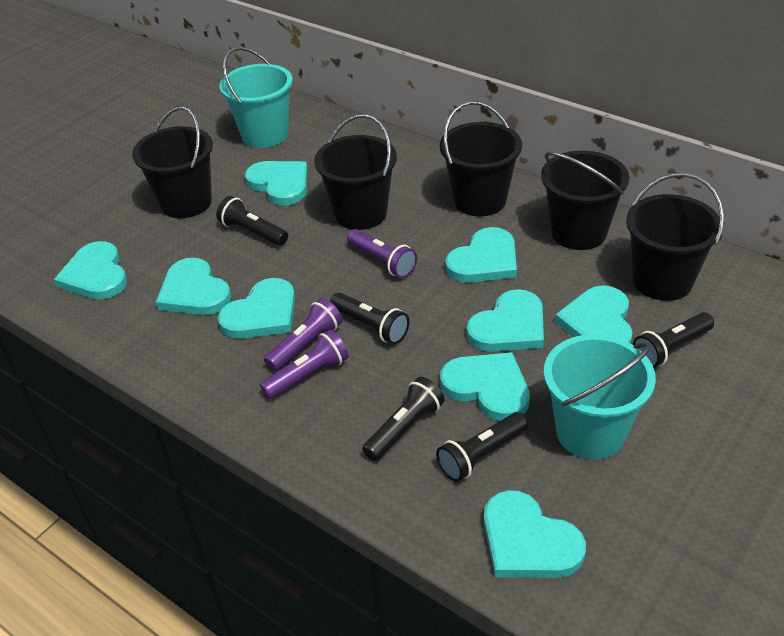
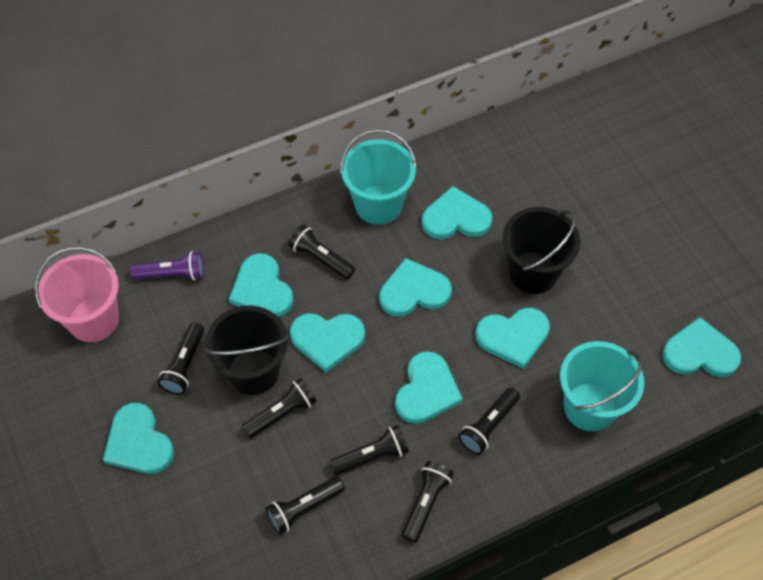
black bucket: [132,106,213,218] [314,114,397,230] [440,101,522,216] [541,151,629,250] [626,173,724,301] = 5 -> [204,305,289,395] [503,207,581,294] = 2
black flashlight: [216,196,288,246] [330,293,409,344] [362,377,445,461] [436,412,528,482] [633,312,714,368] = 5 -> [158,323,204,395] [242,378,317,438] [265,476,345,535] [288,225,355,279] [330,425,409,475] [402,461,454,543] [458,388,520,455] = 7
pink bucket: none = 0 -> [35,247,119,342] = 1
purple flashlight: [260,330,349,399] [264,298,342,371] [347,229,417,278] = 3 -> [130,252,204,281] = 1
turquoise heart: [54,241,127,300] [156,258,231,315] [218,278,295,339] [245,161,308,206] [440,352,530,421] [445,227,517,283] [467,289,544,352] [484,490,586,578] [555,285,633,344] = 9 -> [103,403,174,474] [229,253,293,317] [290,313,365,372] [379,258,452,316] [395,351,463,424] [422,186,492,239] [475,308,550,369] [662,317,741,377] = 8

